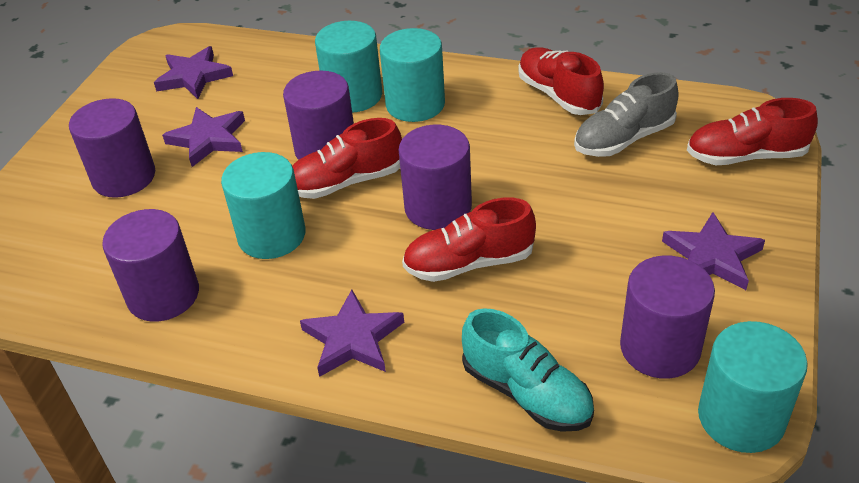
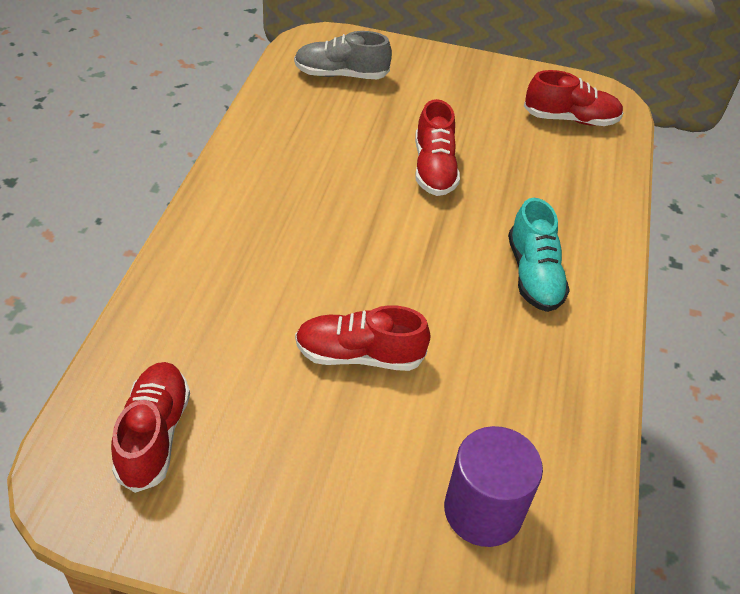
purple cylinder: [69,98,155,198] [102,209,199,322] [283,71,354,160] [399,125,472,230] [620,256,715,379] = 5 -> [444,426,543,547] = 1
purple star: [154,46,233,99] [162,107,245,167] [300,290,404,377] [662,212,765,290] = 4 -> none = 0
turquoise cylinder: [221,152,305,259] [315,21,382,113] [380,28,445,122] [698,321,808,453] = 4 -> none = 0

